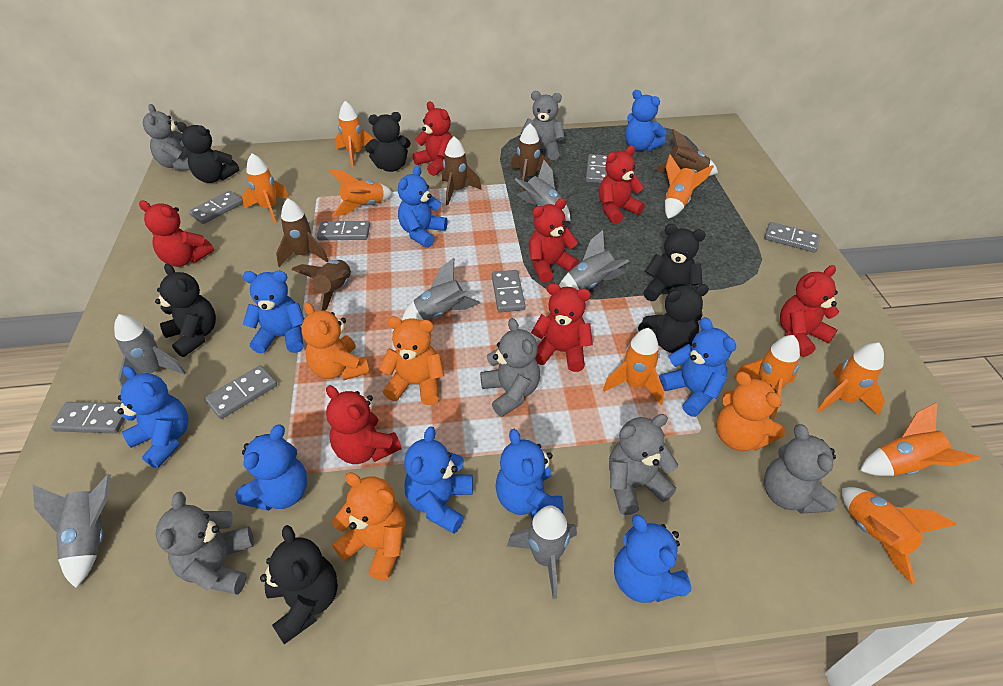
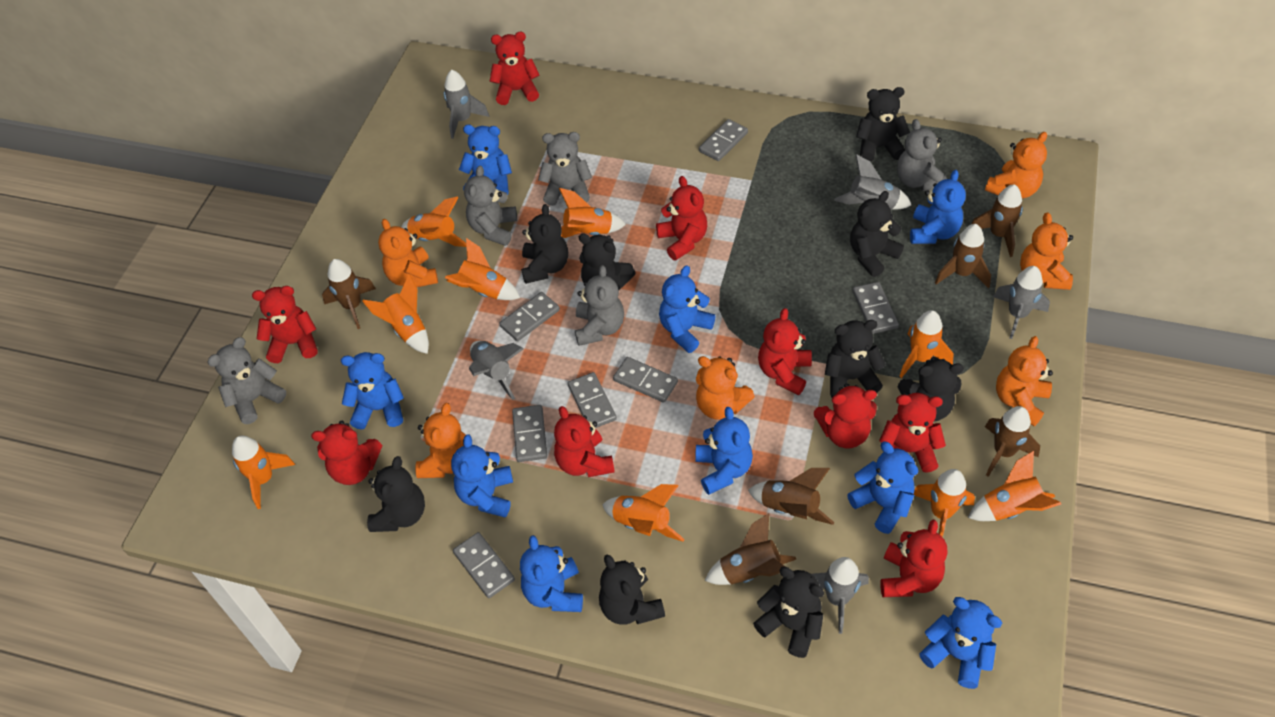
black teddy bear: [155,264,216,357] [177,122,239,183] [260,525,338,644] [365,112,411,172] [638,284,709,353] [643,224,706,301] = 6 -> [367,456,425,532] [521,204,568,284] [579,233,636,290] [599,555,665,625] [753,567,824,658] [825,320,886,398] [850,191,904,277] [856,87,910,162] [897,357,964,422] = 9
brown rocket: [276,198,328,267] [291,260,351,311] [442,136,482,205] [510,123,551,191] [654,129,718,176] = 5 -> [322,259,376,329] [705,513,796,585] [748,468,834,525] [935,224,991,288] [972,184,1023,257] [985,406,1040,477] = 6
grey rocket: [33,474,111,588] [114,314,186,387] [402,258,480,320] [507,505,577,599] [514,160,571,221] [559,230,629,290] = 6 -> [444,70,490,139] [469,341,524,400] [812,557,869,634] [834,154,911,210] [993,266,1050,339] = 5
grey teddy bear: [143,104,190,171] [155,492,254,595] [480,318,540,417] [521,91,565,160] [609,414,678,515] [764,424,838,514] = 6 -> [207,337,286,424] [464,166,517,246] [538,132,592,206] [575,265,624,346] [897,119,947,191] = 5
orange teddy bear: [301,302,370,380] [332,472,406,581] [379,317,444,405] [716,372,785,451] = 4 -> [378,219,438,287] [415,403,466,478] [696,356,755,420] [985,132,1047,198] [996,336,1053,426] [1020,213,1073,290] = 6
red teddy bear: [139,200,214,267] [326,385,402,464] [413,102,452,176] [529,198,579,283] [531,283,593,372] [599,145,645,224] [780,265,839,357] = 7 -> [252,286,318,363] [311,421,382,485] [490,32,539,105] [554,406,615,477] [656,176,707,261] [758,308,812,395] [814,383,877,448] [879,393,946,473] [880,520,947,597] = 9

